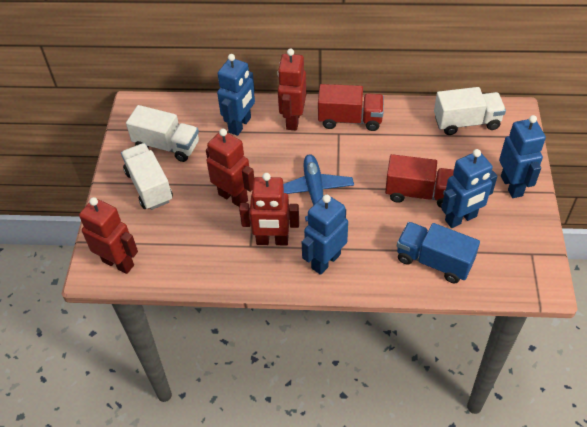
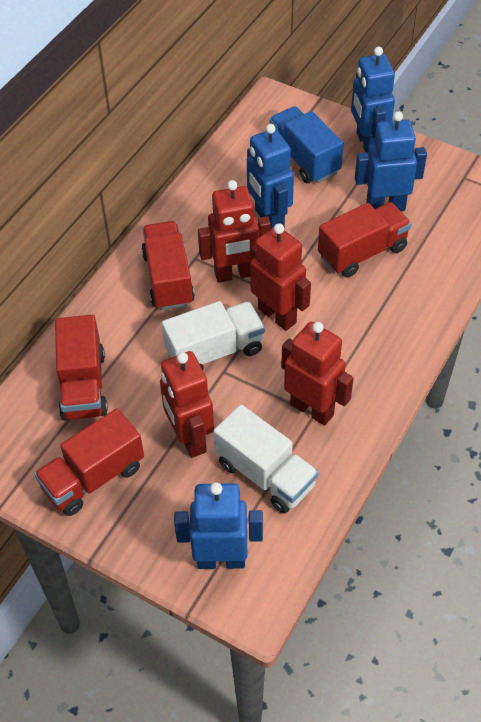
blue plane: [283,154,354,222] = 1 -> none = 0
red truck: [318,84,384,131] [385,154,454,208] = 2 -> [34,409,144,516] [55,315,108,420] [141,221,195,310] [318,202,411,277] = 4
white truck: [121,143,173,210] [126,105,199,162] [434,87,506,135] = 3 -> [162,301,265,370] [214,404,319,514] = 2

